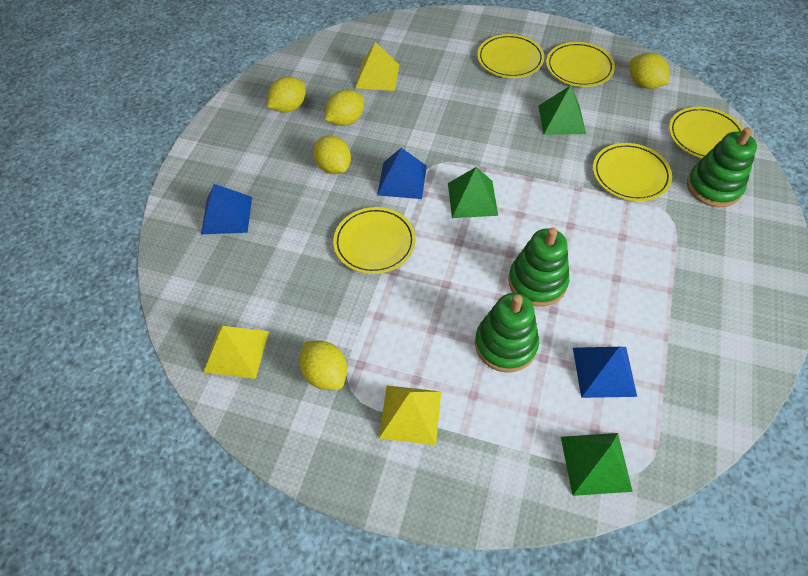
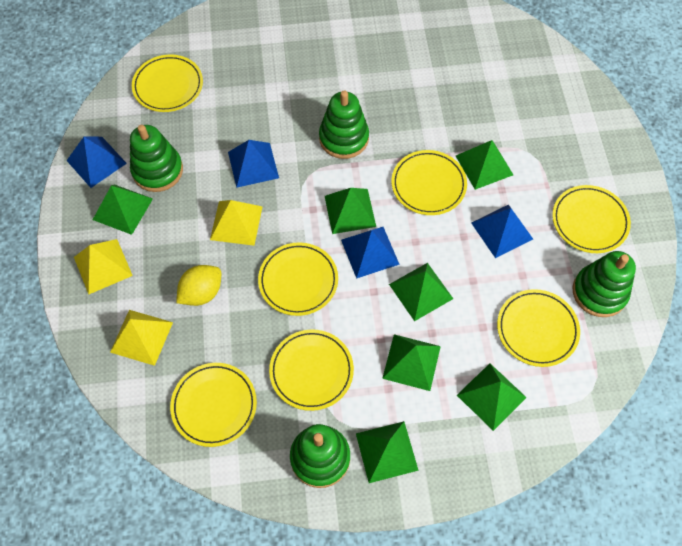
blue pyramid: [201,184,252,234] [377,148,427,199] [573,347,637,398] = 3 -> [66,137,127,188] [228,140,279,188] [341,227,400,279] [471,205,533,258] = 4
green pyramid: [448,167,498,218] [539,85,586,135] [561,433,633,496] = 3 -> [93,184,153,235] [325,188,376,234] [356,421,419,483] [382,334,441,391] [389,263,453,321] [456,140,513,190] [457,363,527,431] = 7
green stacking toy: [475,293,539,373] [508,227,569,307] [687,127,757,207] = 3 -> [130,125,183,192] [290,424,350,488] [319,90,369,159] [572,251,636,317] = 4
yellow lemon: [267,77,306,113] [300,341,347,390] [314,135,351,174] [325,90,364,126] [630,53,670,89] = 5 -> [176,265,221,306] = 1
yellow plate: [333,207,416,274] [477,34,544,78] [546,42,615,87] [593,143,672,201] [669,107,743,158] = 5 -> [132,54,203,112] [170,363,257,447] [258,242,338,316] [269,329,354,411] [392,150,467,215] [497,289,580,367] [552,185,631,253] = 7

